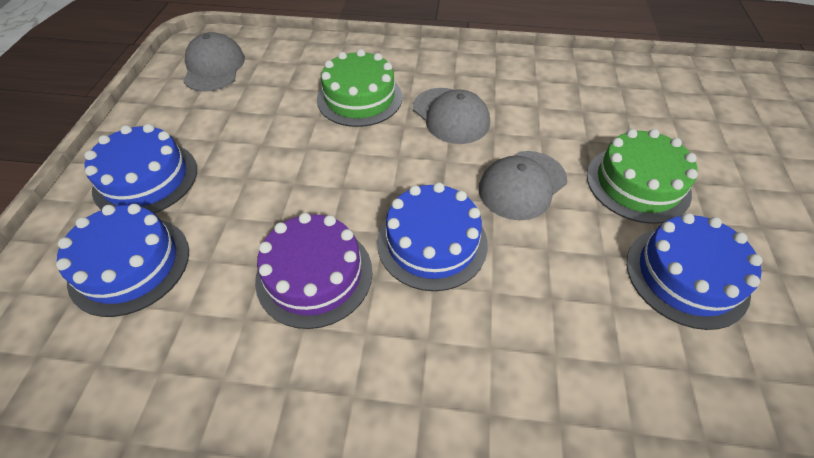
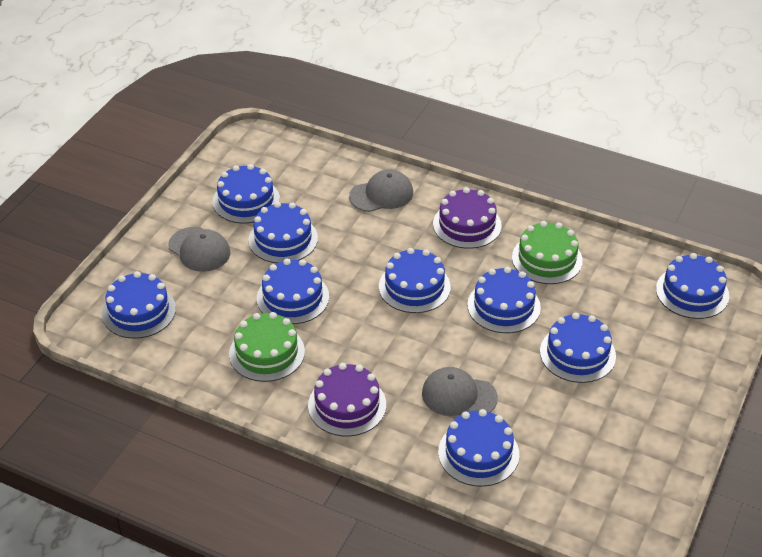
blue cake: [56,204,189,317] [85,124,197,213] [377,182,488,291] [626,213,763,330] = 4 -> [102,271,176,339] [212,164,280,223] [248,202,318,263] [257,259,329,324] [379,248,451,313] [438,409,519,487] [467,267,541,333] [540,313,616,383] [656,253,729,319] = 9
purple cake: [255,213,373,329] = 1 -> [308,363,386,436] [433,187,502,249] = 2

